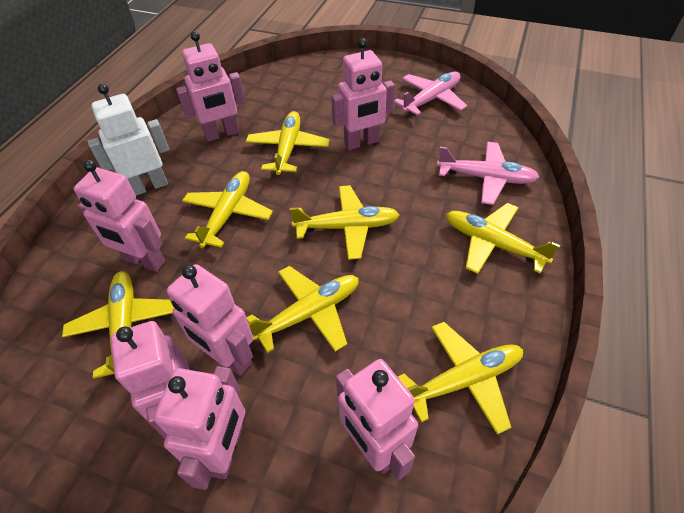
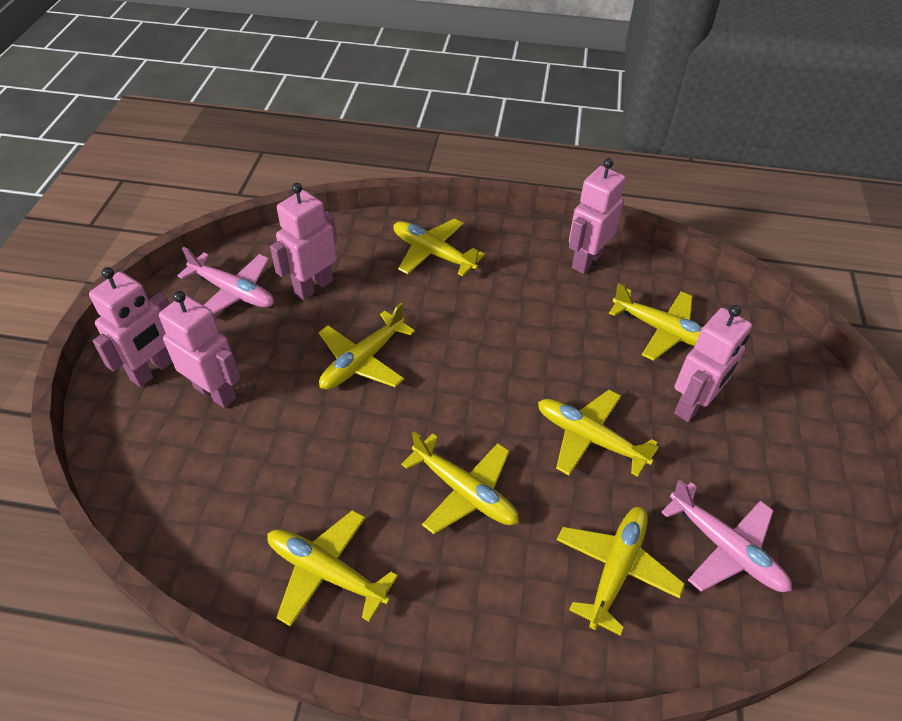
pink robot: [74,160,165,272] [111,321,189,439] [154,366,245,490] [167,264,253,376] [176,31,245,142] [331,38,395,150] [336,359,418,480] = 7 -> [89,267,172,387] [159,291,241,408] [270,183,337,300] [569,158,625,274] [674,305,752,422] = 5
white robot: [88,84,169,196] = 1 -> none = 0

